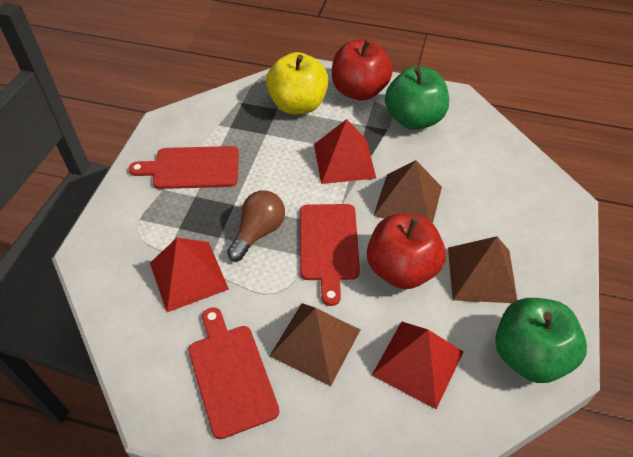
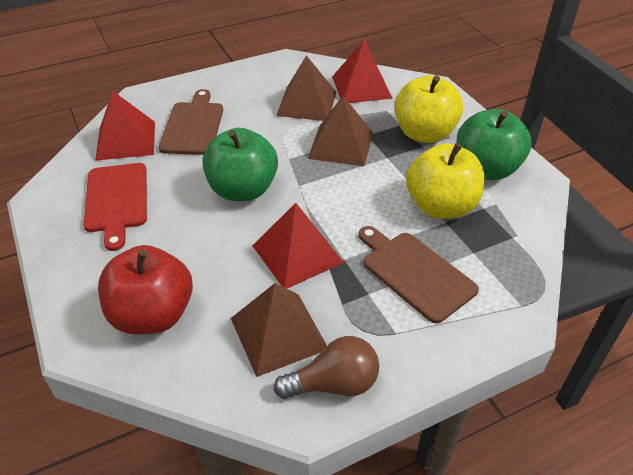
brown cutting board: none = 0 -> [159,89,223,155] [358,226,479,323] = 2
red apple: [332,39,393,101] [367,214,446,289] = 2 -> [98,245,193,334] = 1
red cutting board: [129,146,239,189] [189,307,279,439] [300,204,360,306] = 3 -> [84,163,147,251] = 1
yellow apple: [266,52,328,114] = 1 -> [395,75,463,143] [406,143,485,219] = 2

